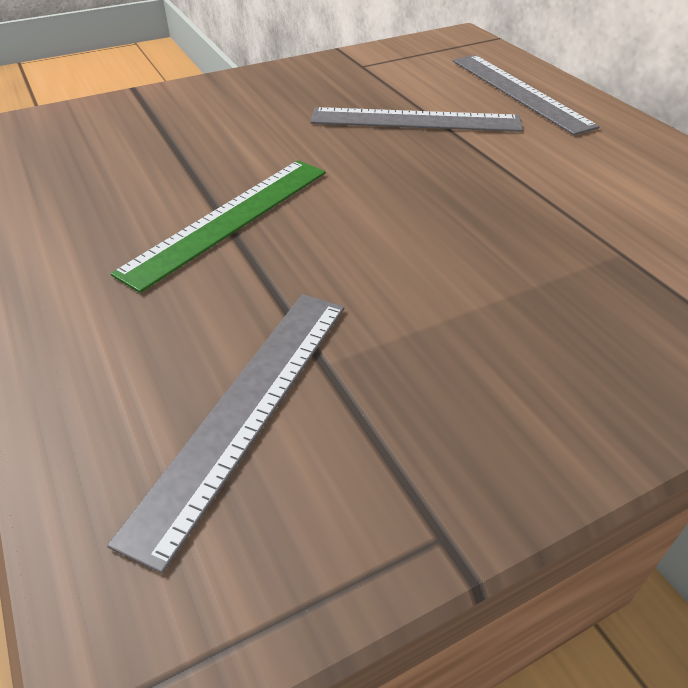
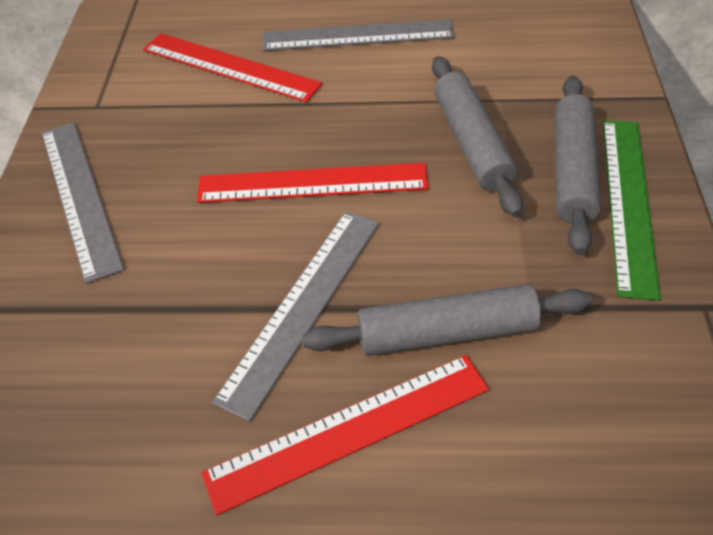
grey rolling pin: none = 0 -> [302,284,592,356] [432,56,523,217] [554,76,601,255] = 3
red ruler: none = 0 -> [143,33,322,102] [197,163,429,203] [201,355,489,515] = 3

